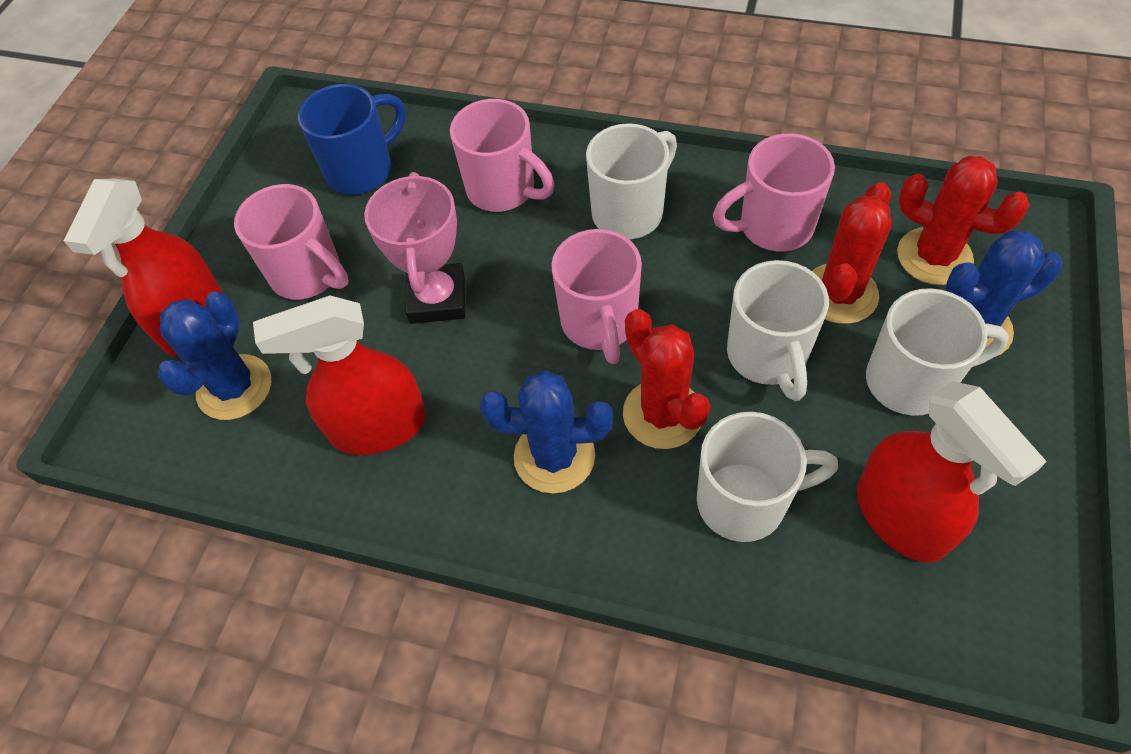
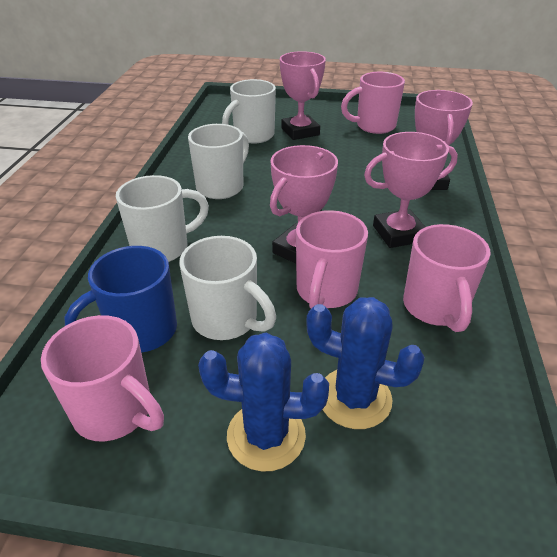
blue cactus: [158,292,271,420] [480,370,613,494] [945,230,1062,357] = 3 -> [198,333,329,472] [306,297,425,429] = 2
pink trophy: [364,172,465,324] = 1 -> [270,145,338,264] [280,51,326,140] [364,132,458,248] [415,90,473,190] = 4
red cactus: [623,309,711,449] [812,182,892,324] [897,156,1029,285] = 3 -> none = 0
red spray bottle: [64,179,223,356] [253,295,426,455] [857,381,1047,563] = 3 -> none = 0

